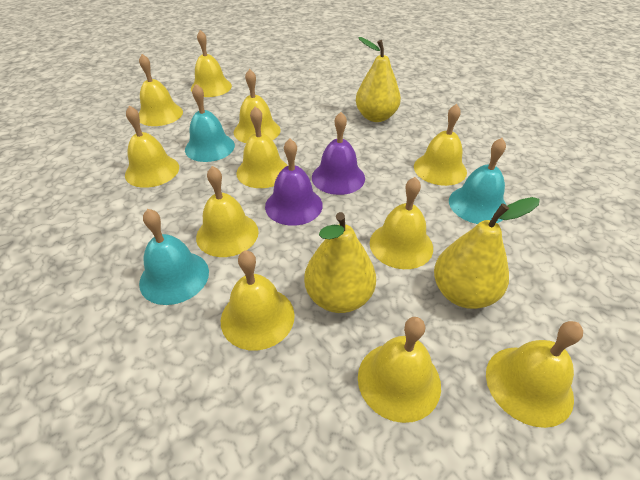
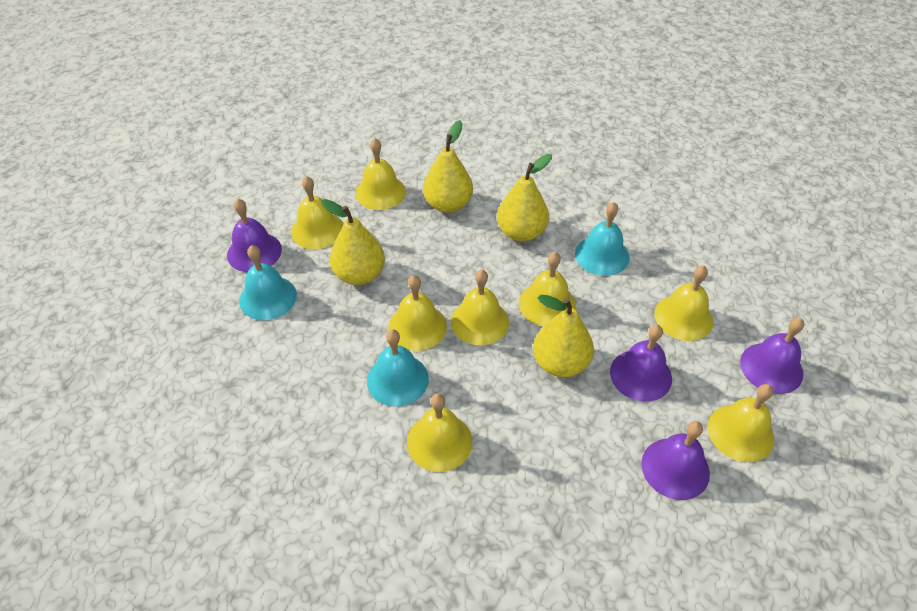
purple bell: [265,139,323,226] [312,112,365,195] = 2 -> [227,199,282,272] [610,325,672,402] [641,421,710,500] [740,317,805,394] = 4
yellow bell: [125,106,179,188] [139,54,183,126] [191,30,232,97] [196,166,259,257] [221,250,295,351] [234,69,281,143] [237,106,288,188] [358,317,441,423] [370,177,433,269] [414,104,467,186] [486,321,583,428] = 11 -> [291,176,343,249] [355,138,406,210] [388,275,447,351] [407,394,473,472] [451,270,509,345] [519,252,576,326] [654,265,713,341] [708,384,774,462] = 8
yellow pear: [304,212,376,313] [356,37,401,122] [434,197,540,309] = 3 -> [321,199,385,285] [423,120,473,213] [497,154,552,242] [533,295,594,377] = 4

